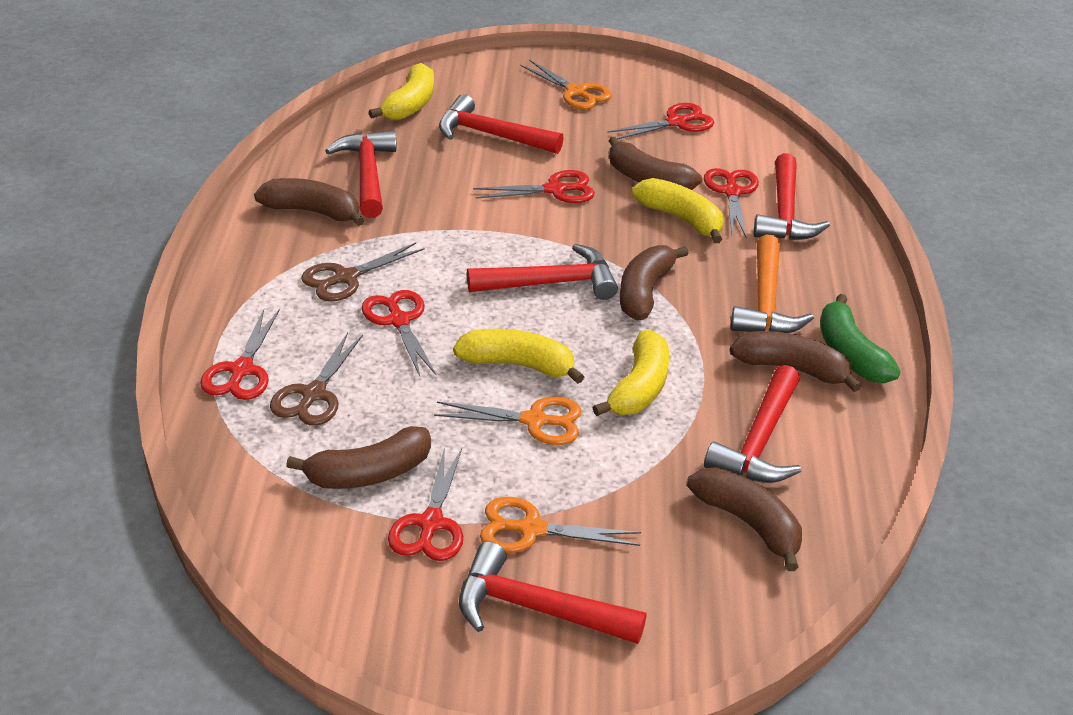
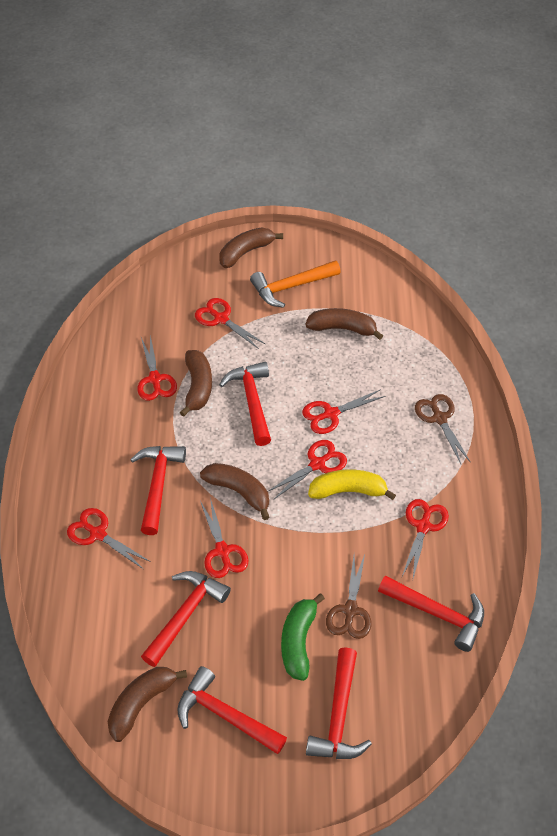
brown banana: [254,178,364,226] [286,426,431,489] [609,137,702,190] [620,245,689,320] [687,467,802,571] [730,331,862,392] = 6 -> [108,667,187,742] [180,350,212,417] [200,463,270,520] [219,228,283,268] [305,308,383,340] = 5
orange scissors: [434,397,582,445] [480,497,641,553] [520,60,612,109] = 3 -> none = 0
red scissors: [200,309,280,400] [362,290,436,376] [388,447,463,561] [473,170,595,203] [607,103,715,140] [704,168,759,237] = 6 -> [67,508,151,569] [137,335,177,401] [195,298,265,349] [200,497,249,578] [268,440,347,500] [302,389,386,434] [402,499,449,578] = 7
yellow banana: [369,63,434,120] [453,329,584,384] [592,330,669,416] [632,178,724,243] = 4 -> [308,469,396,500] = 1

